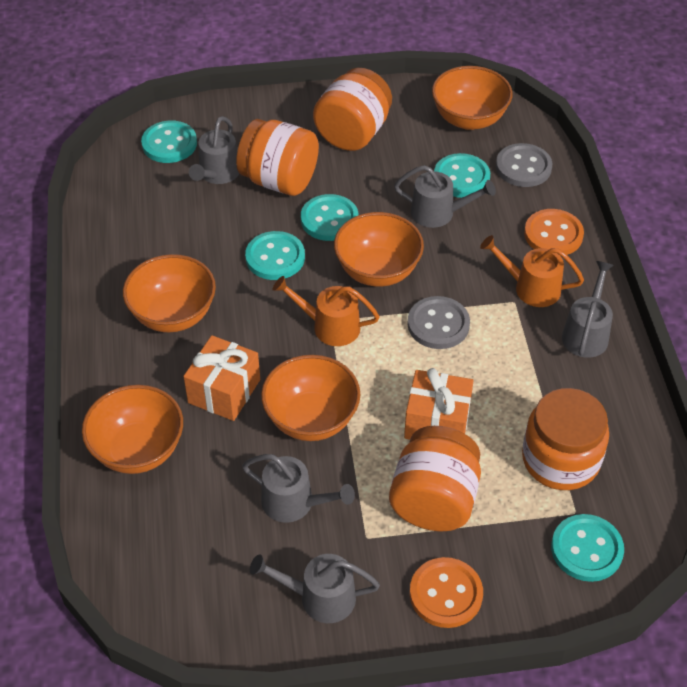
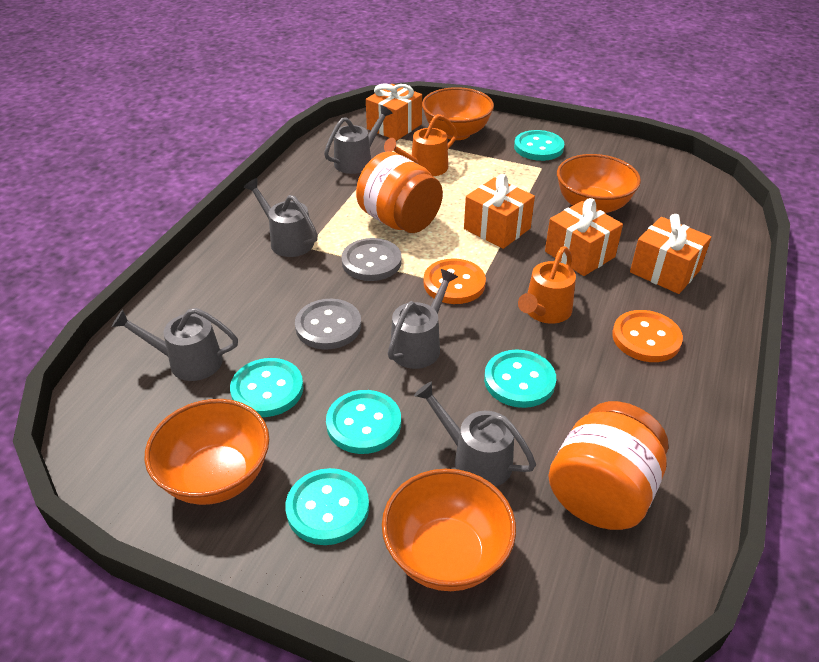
orange bowl: [82,385,183,474] [123,254,216,332] [261,355,360,441] [334,212,424,287] [432,66,513,130] = 5 -> [144,399,269,505] [382,469,516,591] [422,87,494,140] [557,154,641,213] = 4
orange gift: [183,335,260,421] [404,368,474,440] = 2 -> [366,83,422,141] [464,174,535,249] [545,198,623,276] [630,214,711,294] = 4
orange jar: [236,119,319,196] [313,68,392,151] [389,426,481,531] [522,388,609,490] = 4 -> [356,151,443,233] [548,401,669,530] = 2

